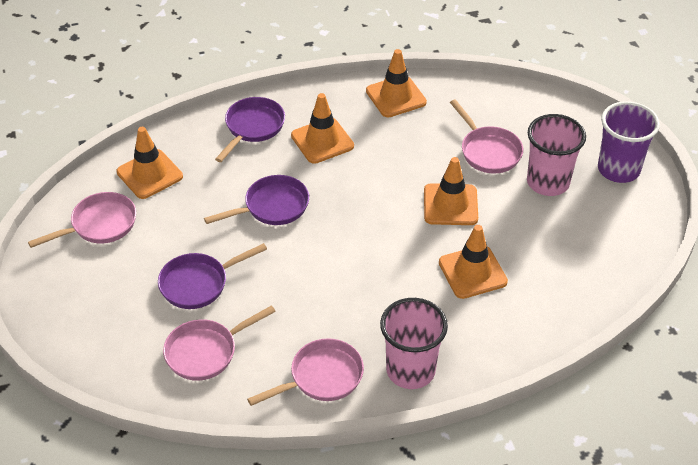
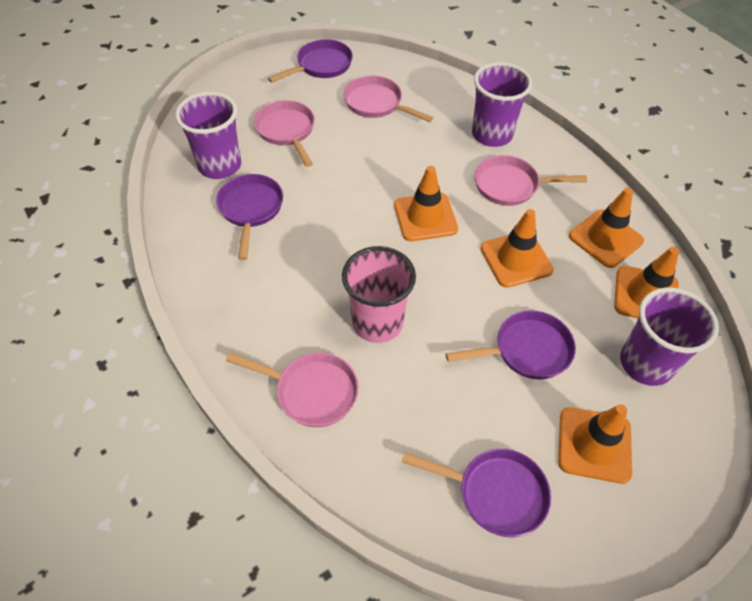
pink cup: [380,298,448,389] [527,114,586,196] = 2 -> [342,246,416,343] = 1
purple cup: [598,101,660,183] = 1 -> [175,92,241,179] [472,62,532,147] [620,287,719,386] = 3
purple pan: [158,243,267,309] [204,175,309,225] [215,97,285,162] = 3 -> [216,174,283,260] [268,39,353,83] [402,449,551,537] [446,311,576,380] = 4

